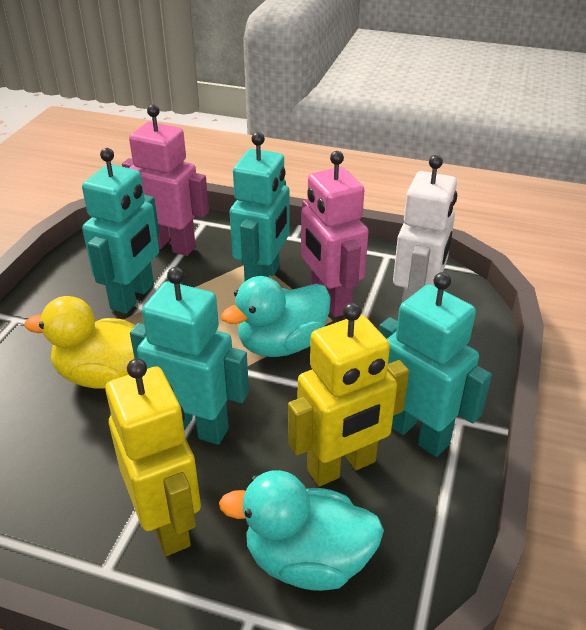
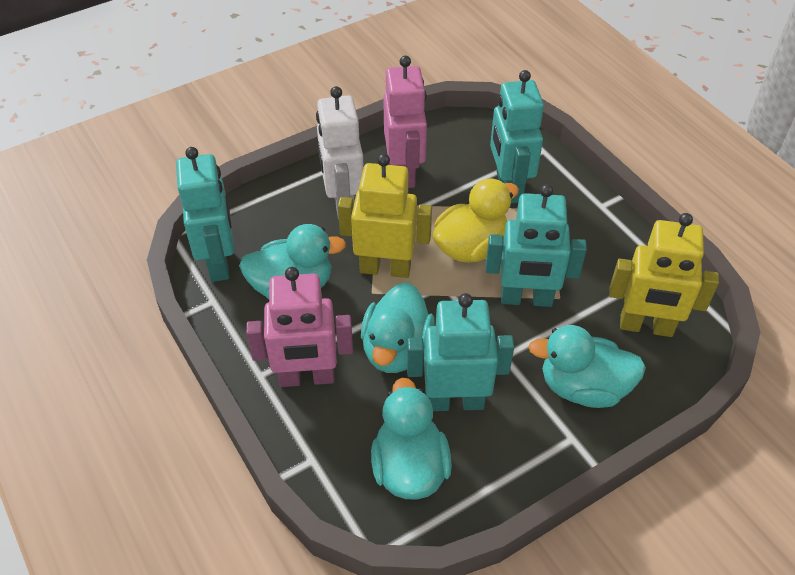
turquoise duck: [219,470,384,591] [221,276,331,357] = 2 -> [239,224,346,299] [361,282,435,373] [371,378,452,500] [528,325,646,408] = 4

